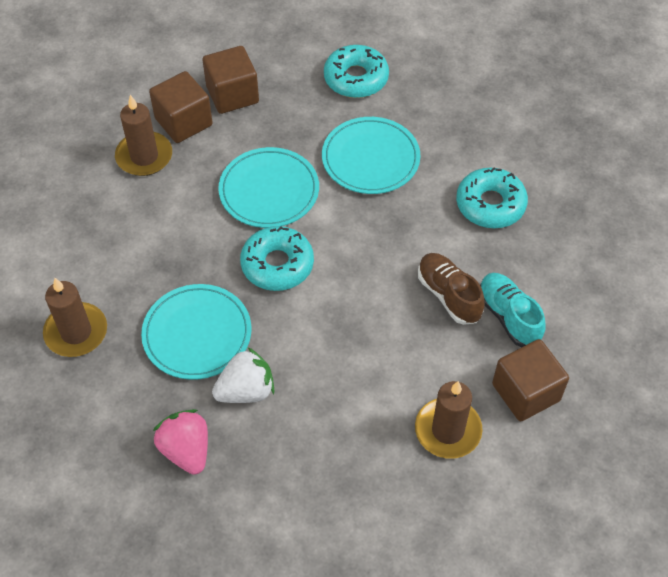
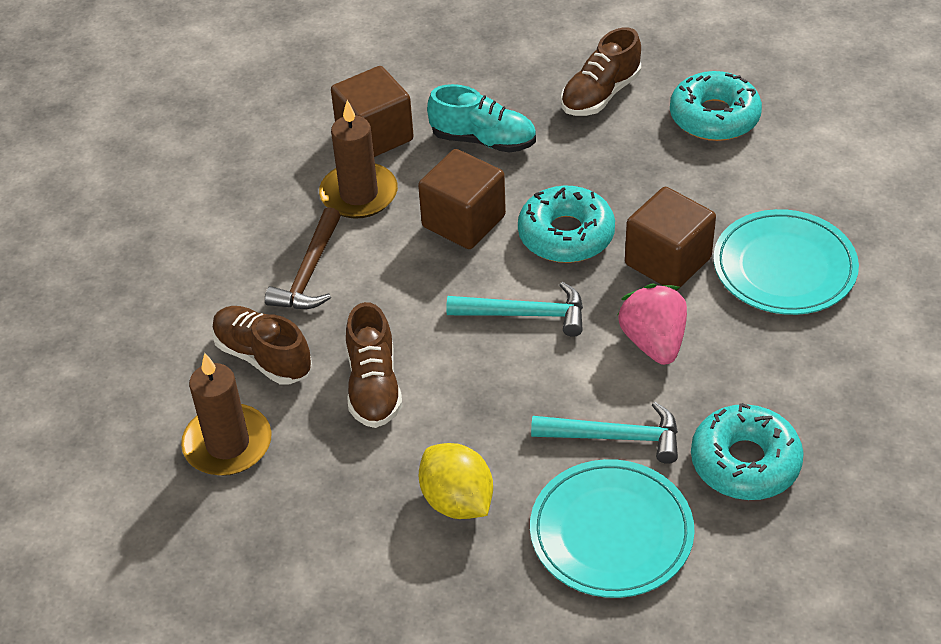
brown candle: [43,278,107,357] [115,95,172,176] [415,381,483,459] = 3 -> [181,353,272,476] [319,100,398,219] = 2
brown hammer: none = 0 -> [265,207,341,309] = 1
brown shoe: [418,253,485,325] = 1 -> [212,306,312,385] [346,302,402,428] [561,27,641,116] = 3
turquoise hammer: none = 0 -> [446,282,583,337] [531,402,678,464] = 2
turquoise plate: [141,284,251,380] [218,147,319,228] [322,117,421,194] = 3 -> [530,459,695,598] [714,209,859,315] = 2
white strawberry: [212,347,274,403] = 1 -> none = 0
yellow lemon: none = 0 -> [419,443,493,519] = 1

